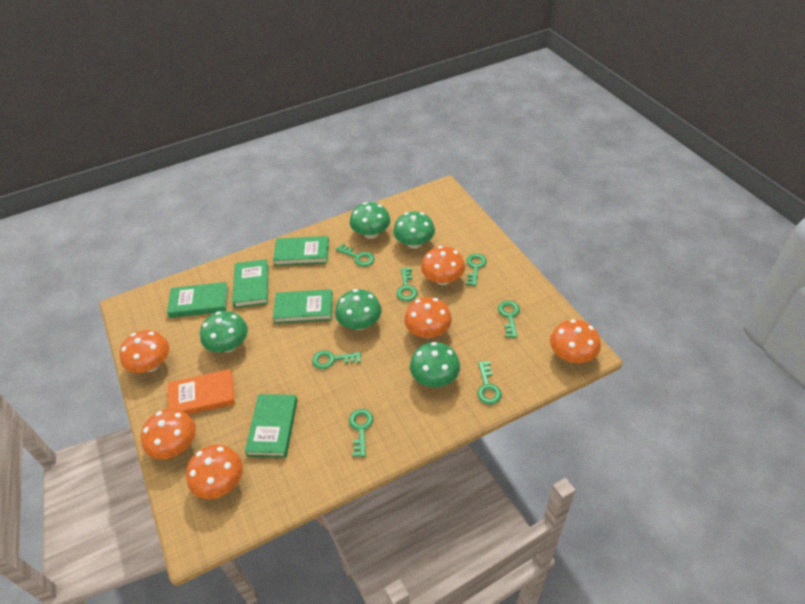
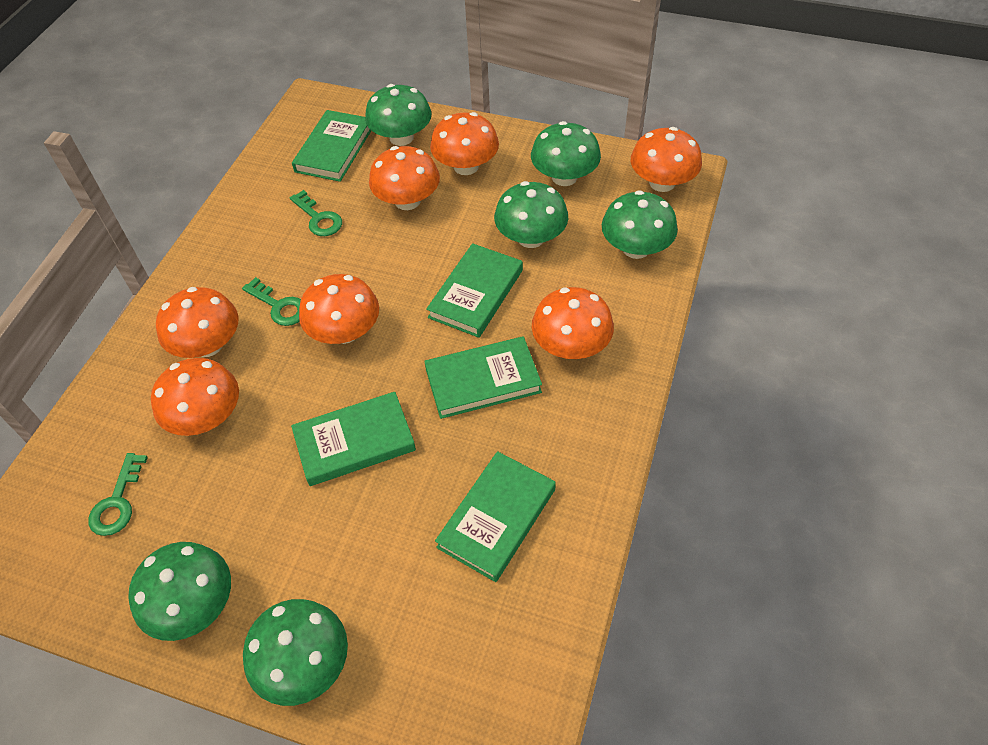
green key: [312,350,362,369] [336,243,374,267] [349,409,373,457] [397,268,418,301] [466,254,487,286] [477,361,502,404] [498,301,520,338] = 7 -> [88,453,148,536] [242,277,301,326] [290,190,342,236] = 3
green mushroom: [200,311,248,352] [335,289,382,330] [350,202,391,239] [393,211,435,249] [410,342,460,387] = 5 -> [128,542,231,641] [243,599,348,706] [365,84,432,146] [494,181,568,248] [531,121,601,186] [602,190,678,259] = 6
orange book: [168,369,235,415] = 1 -> none = 0
orange mushroom: [119,330,169,373] [141,409,196,459] [186,445,243,499] [404,297,452,338] [421,246,465,285] [550,319,601,363] = 6 -> [151,358,239,436] [156,287,239,358] [299,274,379,344] [369,146,440,210] [430,112,499,175] [532,287,614,359] [631,127,702,192] = 7

